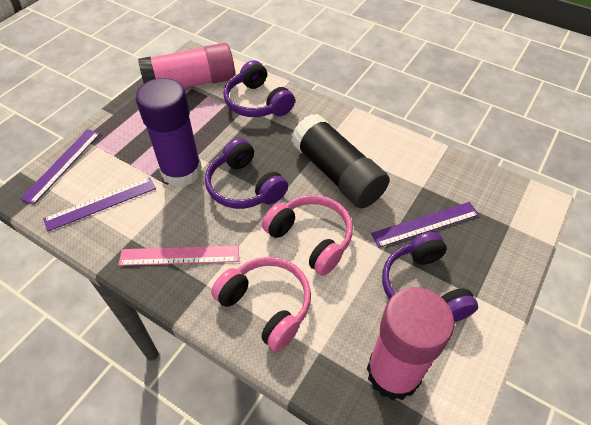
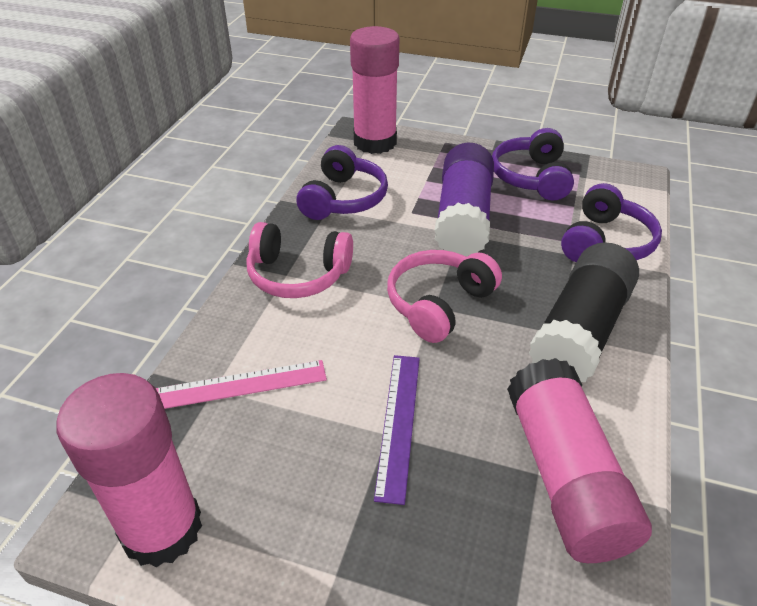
pink glue stick: [138,43,235,88] [367,287,455,400] = 2 -> [56,373,202,567] [350,26,399,154] [507,358,652,563] = 3
purple ruler: [20,129,100,205] [43,177,156,232] [371,202,479,248] = 3 -> [374,355,420,505] = 1

